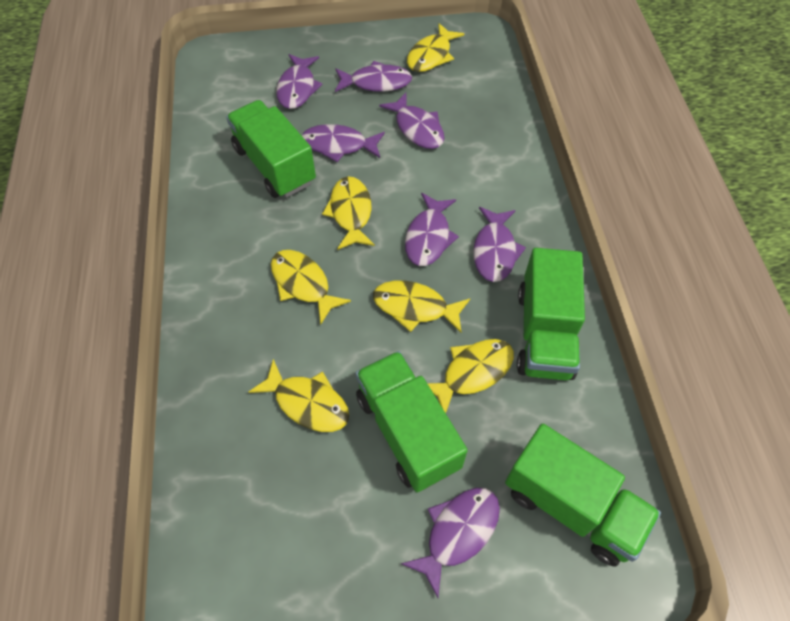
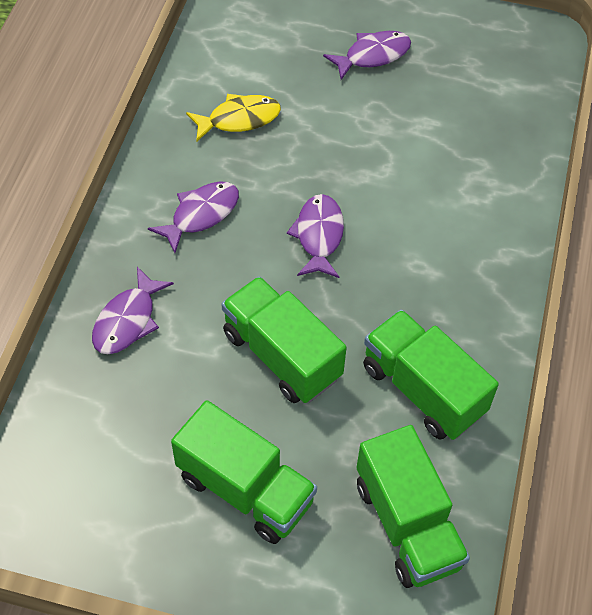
purple fish: [276,54,323,109] [302,124,385,162] [335,61,412,92] [379,93,445,149] [401,488,500,598] [405,193,459,266] [473,207,526,282] = 7 -> [92,267,174,354] [148,181,239,253] [287,194,344,278] [323,31,411,80] = 4
yellow fish: [249,359,349,432] [271,250,351,324] [322,176,375,250] [373,280,470,333] [407,23,464,72] [427,339,514,413] = 6 -> [186,94,281,141] = 1

